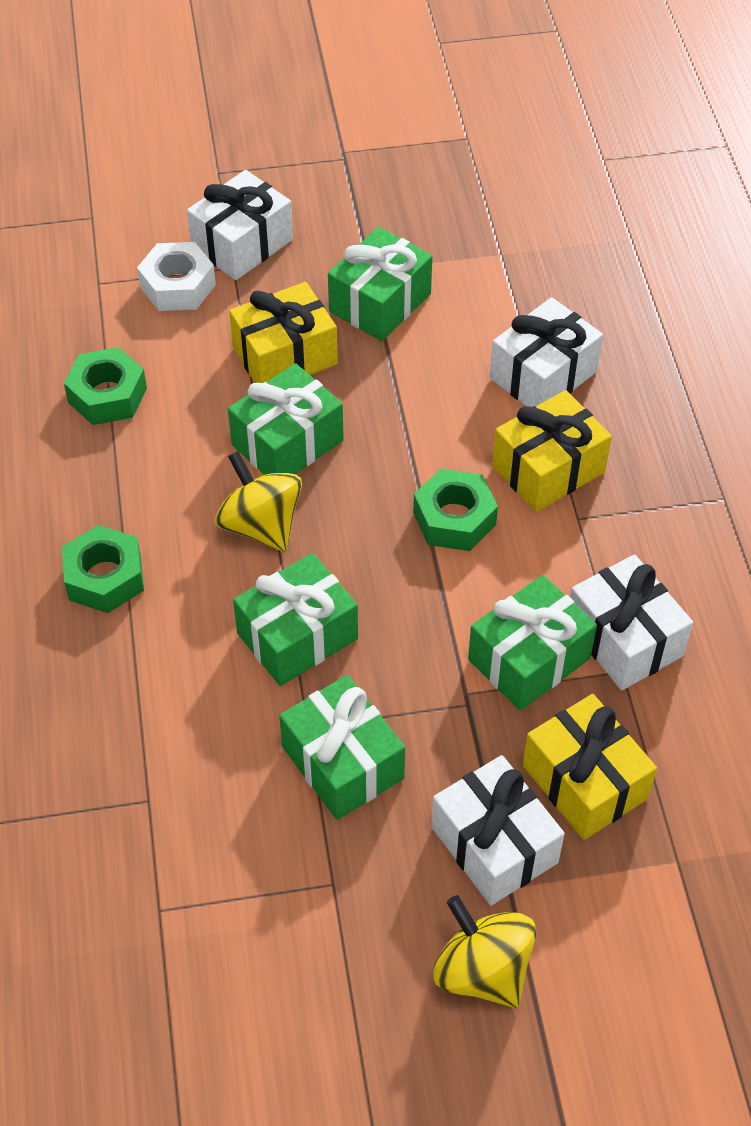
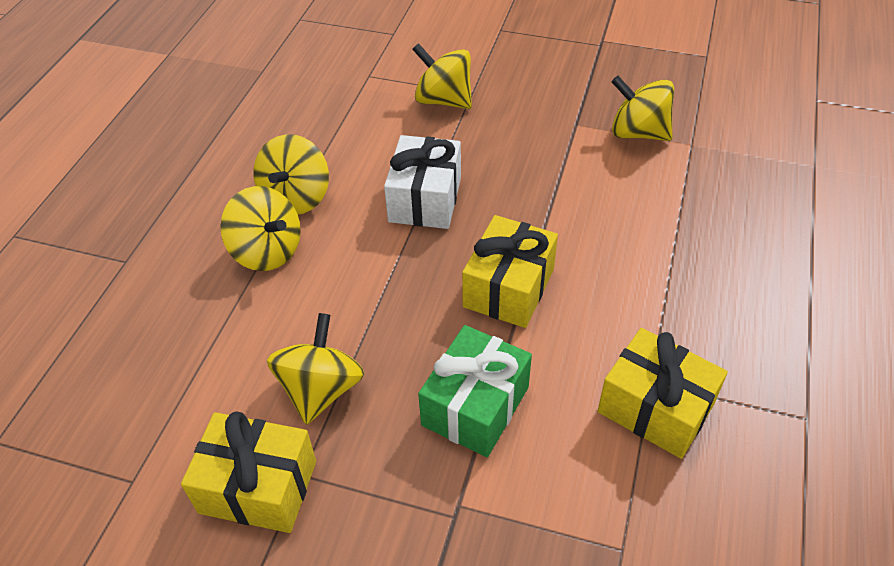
green gift: [228,363,344,475] [233,553,358,686] [279,675,405,820] [328,227,432,341] [468,575,597,711] = 5 -> [418,325,532,457] = 1
green nut: [62,525,144,613] [64,347,147,425] [413,469,498,551] = 3 -> none = 0
white gift: [187,170,293,280] [431,755,565,906] [490,297,603,407] [570,554,693,690] = 4 -> [384,135,461,229] = 1
white nut: [137,242,216,311] = 1 -> none = 0
yellow spinning top: [215,451,302,552] [433,895,536,1008] = 2 -> [220,186,301,271] [253,134,329,215] [267,313,364,425] [412,43,472,109] [612,76,674,141] = 5

